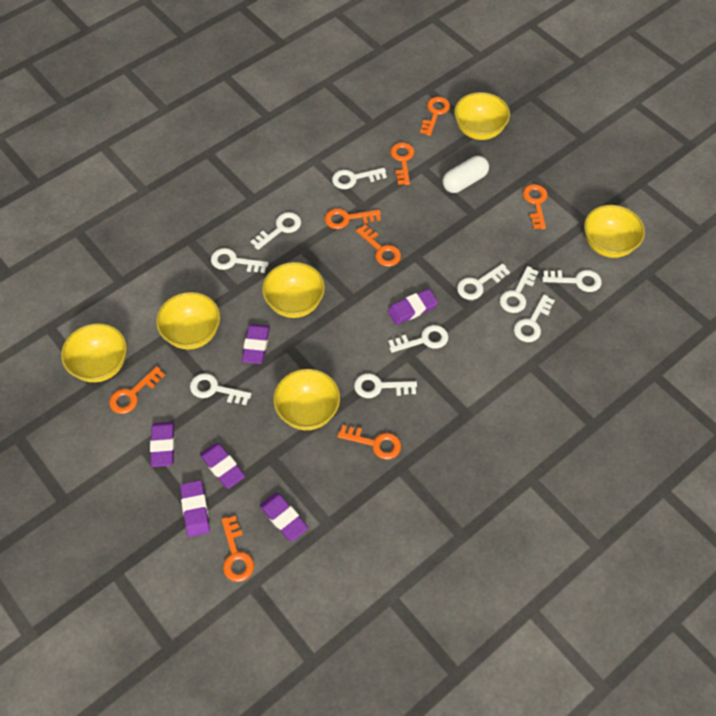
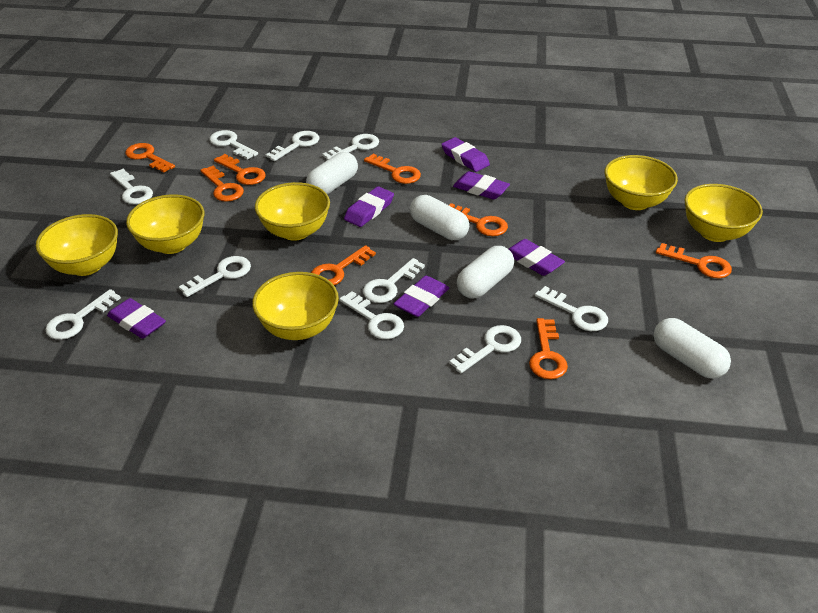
white capsule: [442,156,489,193] = 1 -> [306,152,358,194] [410,195,469,240] [457,246,514,299] [654,318,731,379] = 4

